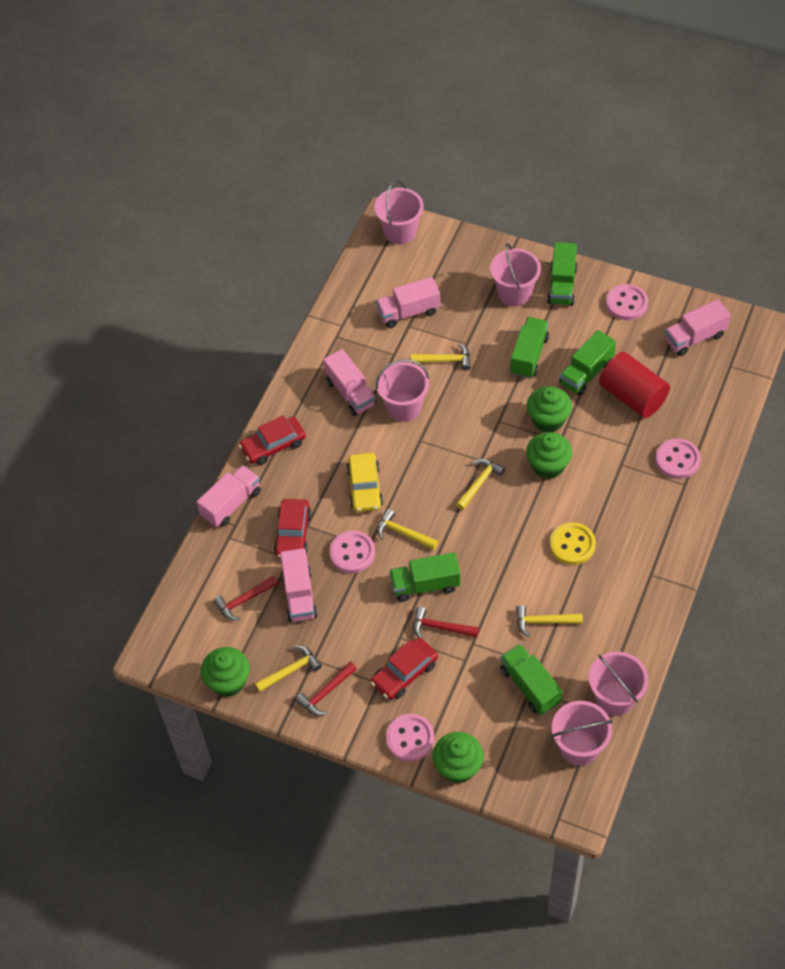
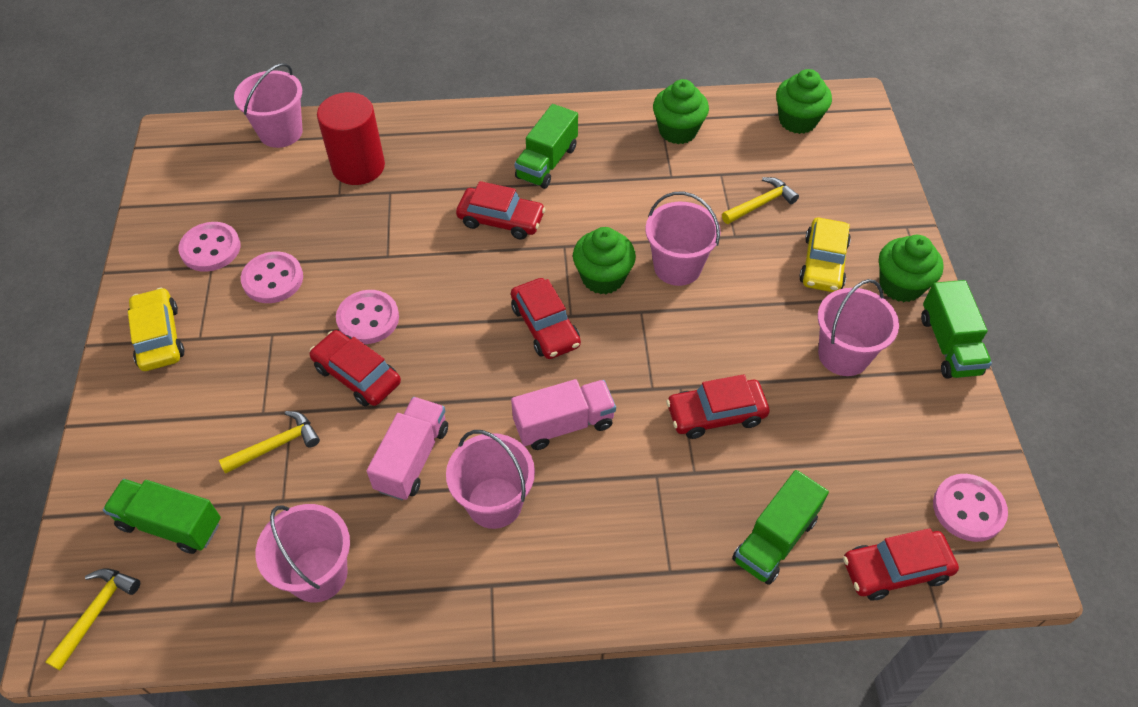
green truck: [389,552,460,602] [500,644,562,715] [510,317,549,378] [547,242,577,306] [559,330,616,396] = 5 -> [103,479,221,554] [514,104,578,189] [732,470,829,585] [921,280,992,378] = 4
pink truck: [197,465,261,527] [280,548,318,622] [323,349,377,416] [376,277,440,328] [665,299,731,356] = 5 -> [367,397,448,500] [511,379,616,450] = 2
red car: [239,415,306,465] [273,499,312,558] [371,638,438,700] = 3 -> [310,330,401,407] [456,181,546,240] [511,278,581,359] [666,374,770,439] [843,528,959,600] = 5
red hammer: [213,575,278,620] [295,662,357,716] [413,606,479,639] = 3 -> none = 0
yellow button: [550,522,596,565] = 1 -> none = 0
yellow car: [346,453,383,512] = 1 -> [128,287,185,371] [799,218,851,292] = 2
yellow hammer: [255,646,322,692] [377,509,438,550] [411,343,471,370] [456,459,505,510] [516,605,583,637] = 5 -> [45,569,140,671] [219,411,320,474] [722,177,799,224] = 3

